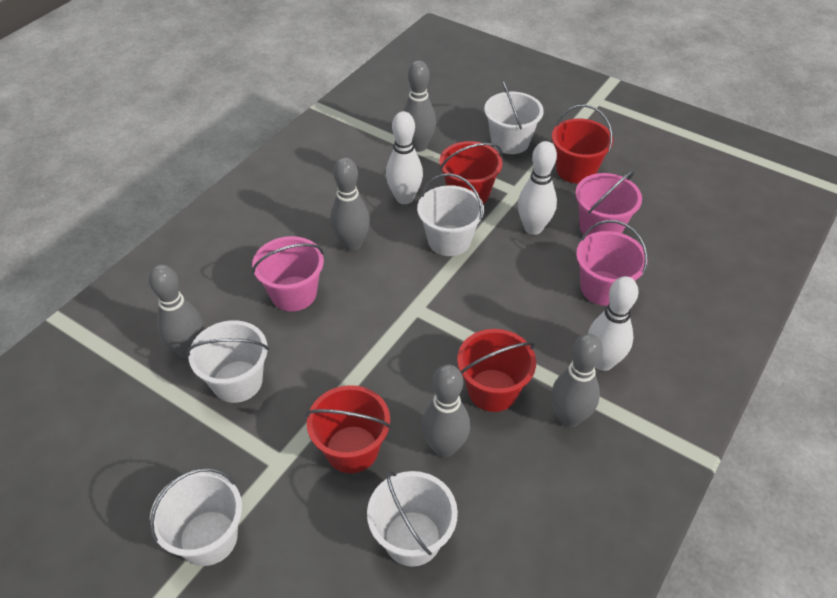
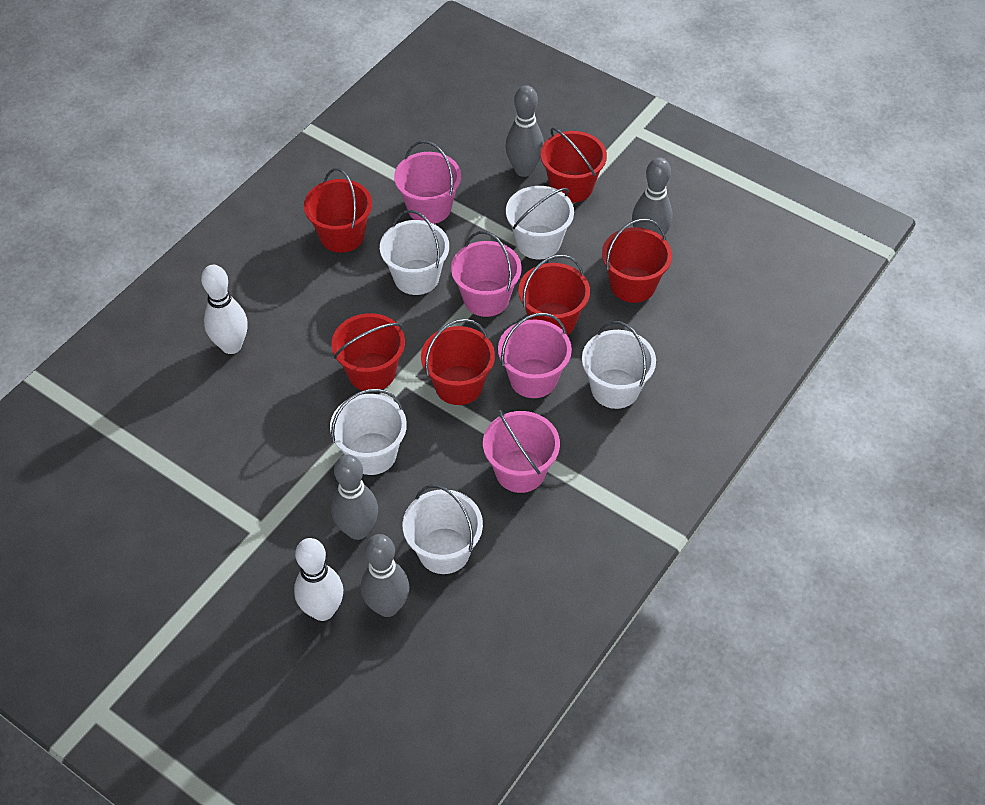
grey bowling pin: [149,264,204,359] [330,157,370,251] [403,60,436,152] [421,364,470,457] [551,334,603,427] = 5 -> [331,455,378,540] [361,534,409,617] [505,85,544,177] [632,157,673,237] = 4
pink bucket: [252,236,324,311] [575,170,642,236] [576,220,648,306] = 3 -> [394,141,461,224] [451,231,522,317] [483,410,560,493] [498,313,572,398] = 4
red bucket: [306,385,391,473] [439,141,503,204] [457,329,536,412] [552,105,614,184] = 4 -> [304,168,372,253] [331,313,405,391] [421,319,495,405] [518,254,590,335] [541,128,607,203] [602,219,672,303] = 6
white bowling pin: [386,111,423,204] [518,141,557,235] [588,276,639,371] = 3 -> [201,265,248,354] [294,538,343,621] = 2

